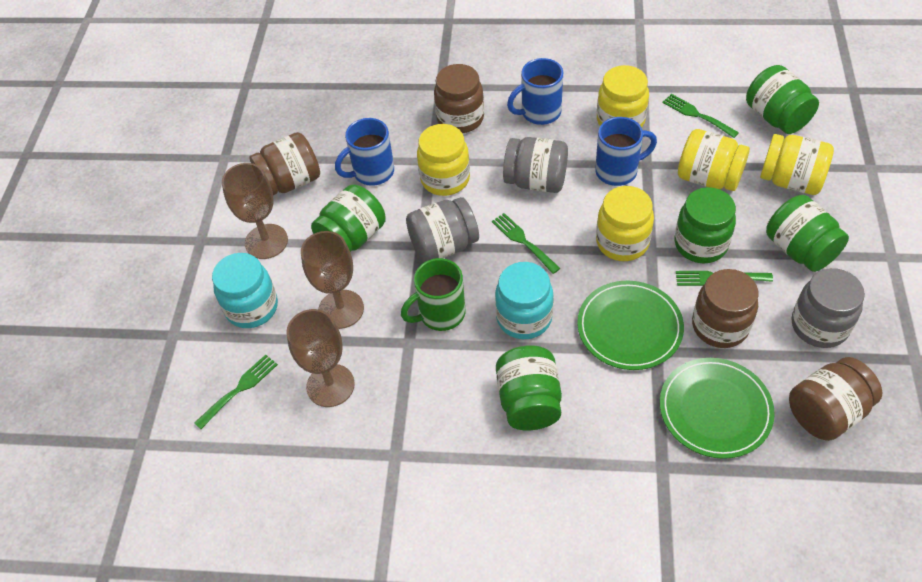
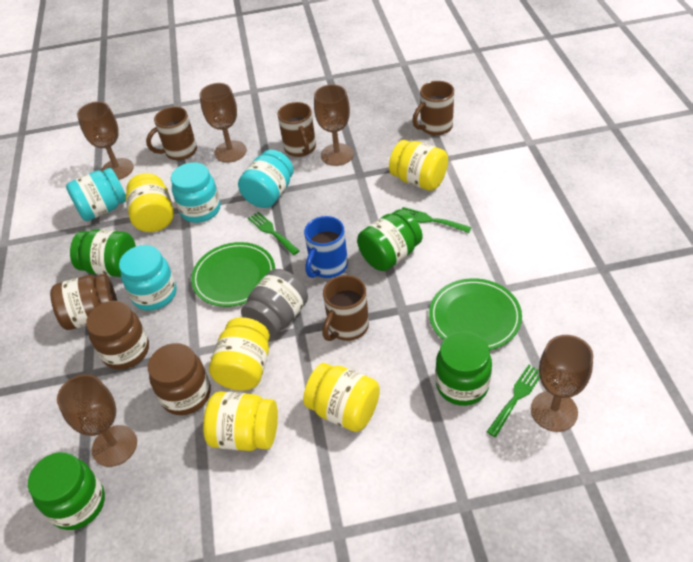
blue mug: [335,118,394,186] [507,58,563,125] [595,117,657,186] = 3 -> [304,216,348,278] = 1
brown goblet: [222,163,288,259] [286,309,355,407] [301,231,364,329] = 3 -> [57,374,137,467] [77,101,134,180] [200,83,247,163] [314,84,354,166] [531,335,593,432] = 5
brown jar: [250,132,320,195] [434,64,484,133] [692,269,758,348] [789,357,883,441] = 4 -> [50,274,117,330] [86,301,149,370] [148,343,211,415] = 3
brown mug: none = 0 -> [146,107,197,160] [278,102,316,157] [322,275,369,341] [412,81,454,136] = 4
green fork: [194,354,278,429] [492,213,560,274] [662,94,739,138] [676,271,773,286] = 4 -> [248,211,300,255] [402,207,472,233] [487,365,540,437] = 3
green jar: [311,185,386,252] [496,345,562,430] [674,187,736,263] [746,65,819,134] [766,195,849,272] = 5 -> [28,452,105,530] [70,229,136,277] [357,209,423,271] [435,331,492,406] = 4
green mug: [401,258,465,331] = 1 -> none = 0
grey jar: [406,197,479,262] [503,137,568,193] [791,268,865,348] = 3 -> [241,269,308,338] = 1
turquoise jar: [212,253,278,328] [495,262,554,339] = 2 -> [66,168,126,221] [119,245,176,311] [171,162,221,223] [238,150,294,208] = 4

